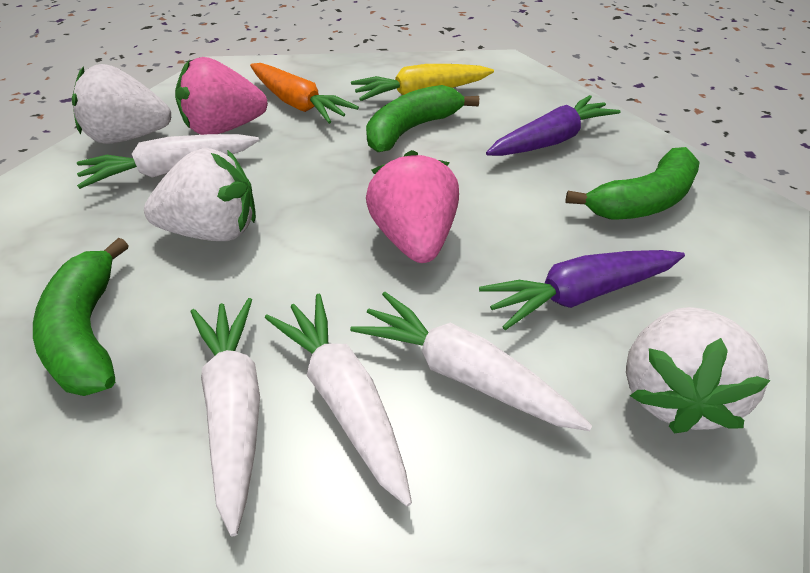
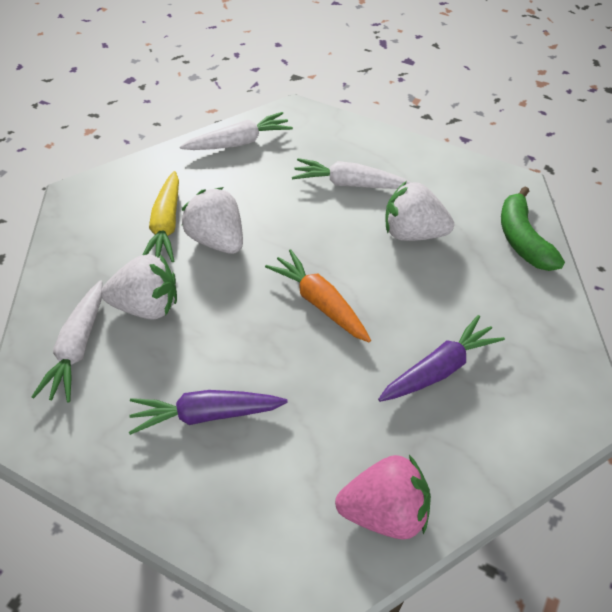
green banana: [33,238,129,396] [366,85,479,152] [566,147,700,220] = 3 -> [501,186,565,271] = 1
pink strawberry: [175,57,268,135] [366,150,459,263] = 2 -> [335,455,431,539] = 1
white carrot: [77,134,259,189] [191,298,260,536] [265,294,412,506] [350,292,592,431] = 4 -> [32,280,103,403] [180,112,293,150] [292,158,412,189] = 3

